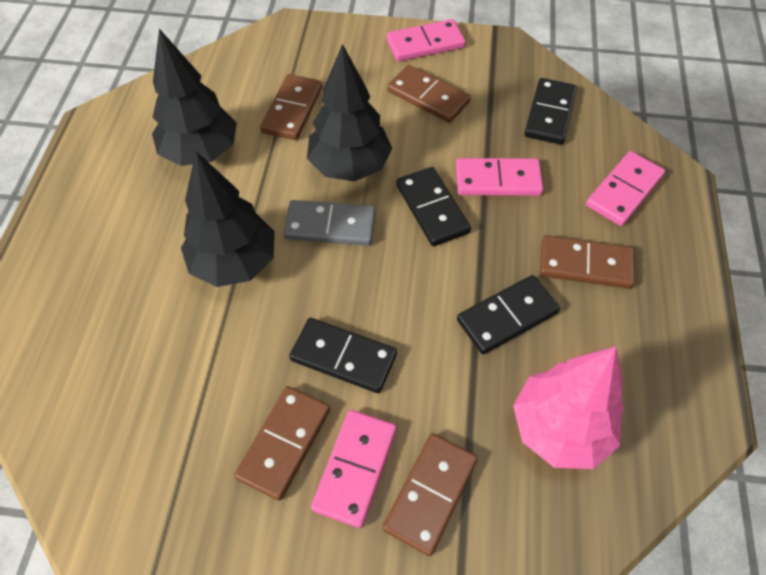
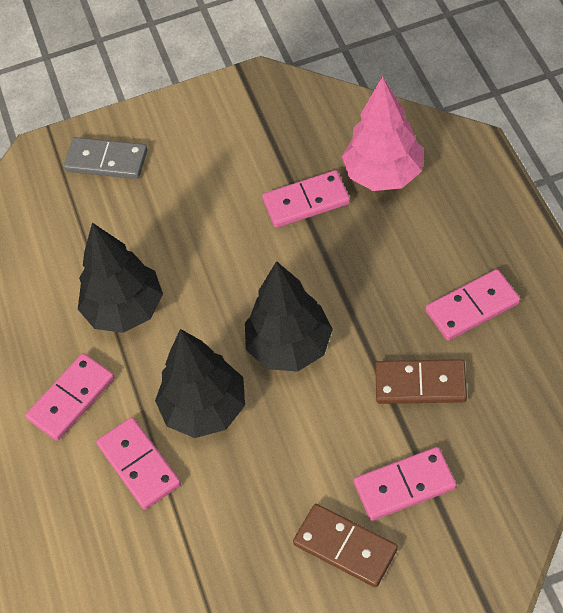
black domino: [289,318,397,393] [396,167,471,246] [457,275,560,354] [524,78,577,145] = 4 -> none = 0
brown domino: [234,386,330,501] [260,74,323,140] [383,433,478,556] [387,65,471,123] [540,235,634,289] = 5 -> [293,504,398,587] [375,359,467,404] = 2
pink domino: [311,410,397,528] [386,19,465,61] [456,158,543,196] [586,151,665,226] = 4 -> [25,353,115,441] [96,417,181,510] [262,170,350,228] [354,447,457,521] [425,269,520,341] = 5

